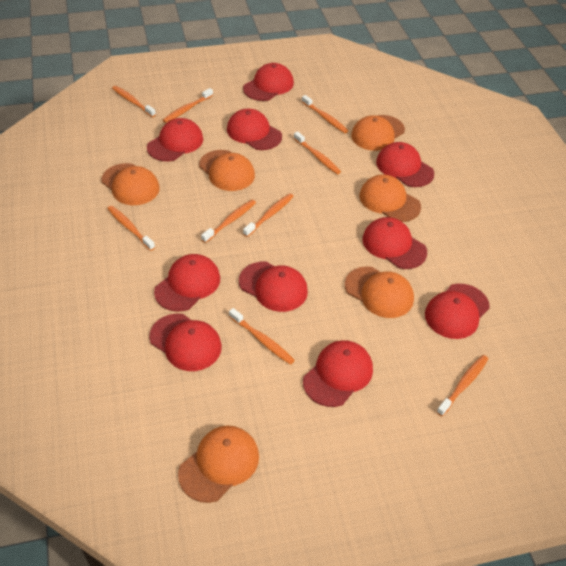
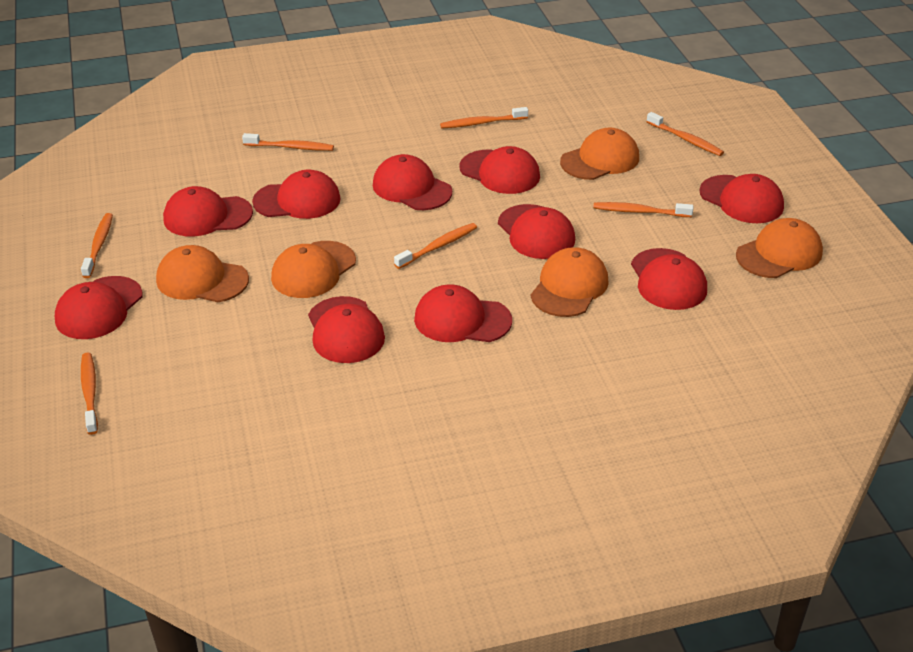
orange cap: [102,163,160,205] [178,426,259,503] [199,150,255,191] [345,266,414,318] [351,115,405,151] [359,174,421,222] = 6 -> [156,245,249,302] [271,241,356,298] [531,247,609,317] [560,128,639,180] [736,218,823,278] = 5
orange toothbrush: [107,206,155,251] [112,86,156,117] [162,88,213,123] [201,200,256,243] [229,308,295,365] [243,193,294,237] [294,131,341,174] [302,95,348,133] [437,355,488,416] = 9 -> [81,213,113,278] [81,353,98,435] [242,133,334,151] [394,223,477,269] [440,107,528,129] [593,202,693,217] [647,112,724,156] = 7

